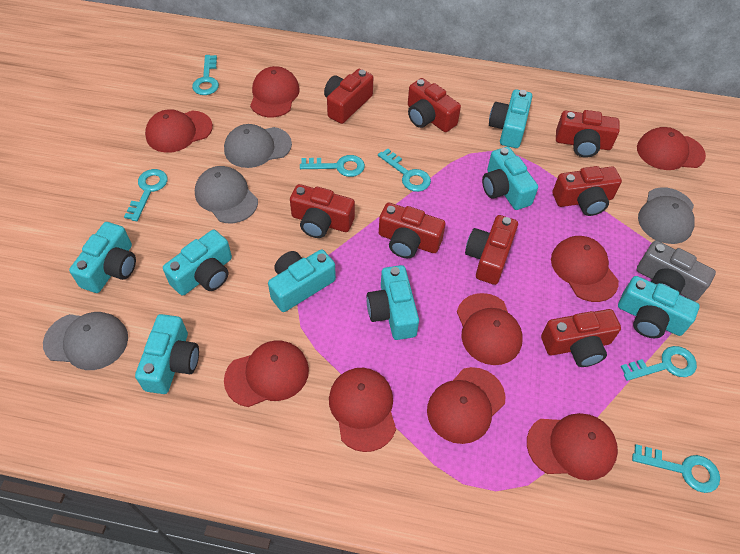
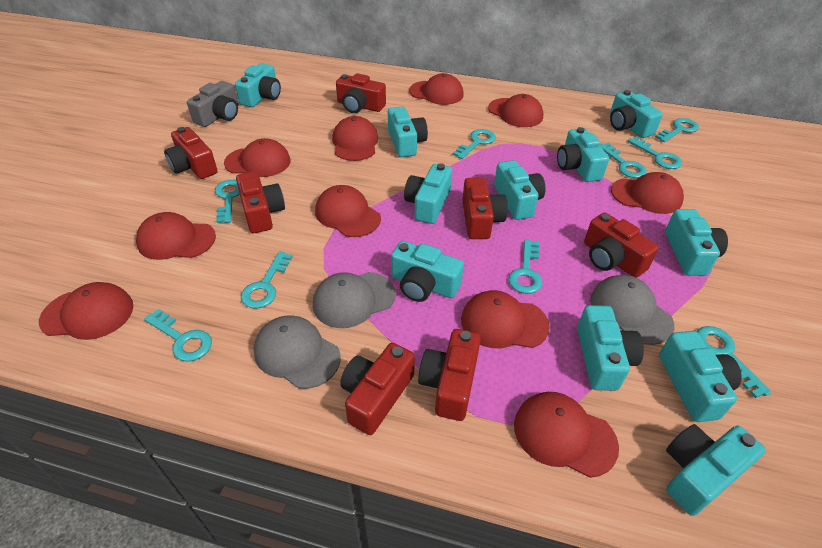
grey cap: [43,312,128,370] [195,166,258,223] [224,124,292,168] [638,187,695,244] = 4 -> [254,316,341,389] [313,272,396,328] [590,275,674,345] = 3
red camera: [290,184,355,238] [324,69,373,124] [379,203,445,258] [408,78,461,132] [465,215,518,285] [541,309,621,367] [552,166,622,216] [556,110,620,158] = 8 -> [164,127,218,179] [236,171,285,233] [336,73,386,113] [340,343,415,435] [418,329,481,421] [462,178,508,239] [584,213,659,278] = 7
red cap: [145,109,213,153] [224,340,309,407] [250,66,300,117] [329,368,396,452] [427,367,505,444] [457,293,523,365] [527,413,618,480] [551,236,619,302] [637,127,706,170] = 9 -> [39,282,133,340] [136,212,216,260] [224,138,291,177] [315,185,381,237] [332,116,378,161] [409,73,464,105] [461,290,550,348] [488,94,543,127] [514,392,619,478] [611,172,684,214] = 10
turquoise camera: [69,222,136,293] [135,314,199,394] [163,230,232,296] [268,249,336,312] [367,265,419,340] [482,147,538,210] [489,89,532,148] [618,276,700,338] = 8 -> [235,63,281,107] [388,106,428,157] [391,241,464,302] [404,163,452,224] [494,160,546,220] [557,127,609,182] [577,305,644,391] [610,90,663,138] [659,331,741,422] [665,209,728,276] [666,424,766,516] = 11
turquoise key: [124,169,168,221] [192,55,219,95] [300,155,365,177] [378,148,431,192] [621,346,697,381] [632,444,720,493] = 6 -> [144,309,212,362] [215,180,240,223] [241,251,293,309] [453,129,496,159] [508,239,542,294] [600,143,647,178] [628,137,682,169] [655,118,699,142] [697,326,772,398] = 9

